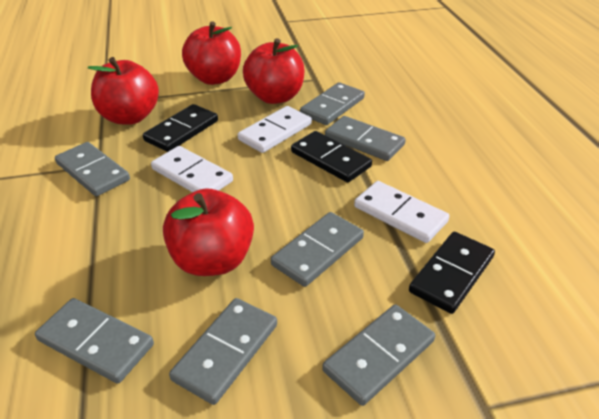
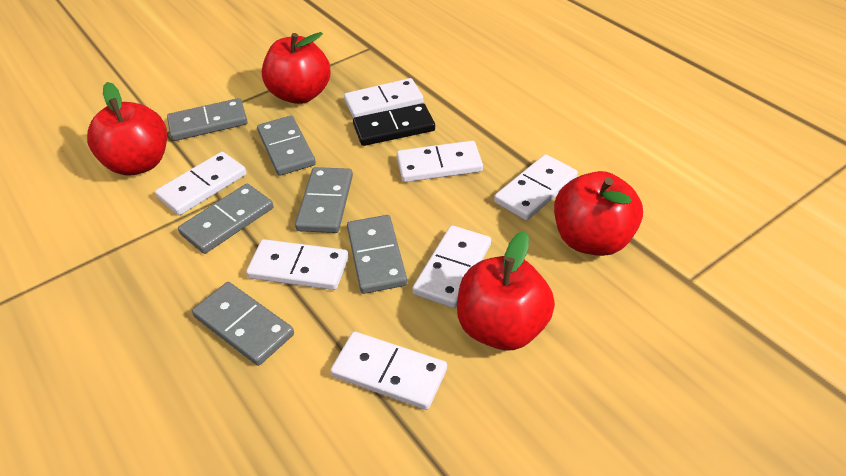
black domino: [143,104,218,152] [291,131,372,182] [409,232,495,314] = 3 -> [353,103,435,146] = 1
grey domino: [35,298,154,384] [55,142,130,196] [169,298,277,405] [271,212,364,287] [300,82,365,125] [322,305,435,406] [325,116,406,161] = 7 -> [167,98,248,141] [178,184,273,254] [192,282,294,366] [257,116,316,176] [295,167,353,233] [347,215,407,294] = 6
white domino: [151,146,233,192] [238,106,312,153] [354,181,449,243] = 3 -> [155,152,247,215] [246,239,349,290] [330,331,447,410] [344,78,423,118] [397,141,483,182] [412,225,491,308] [494,154,578,220] = 7

